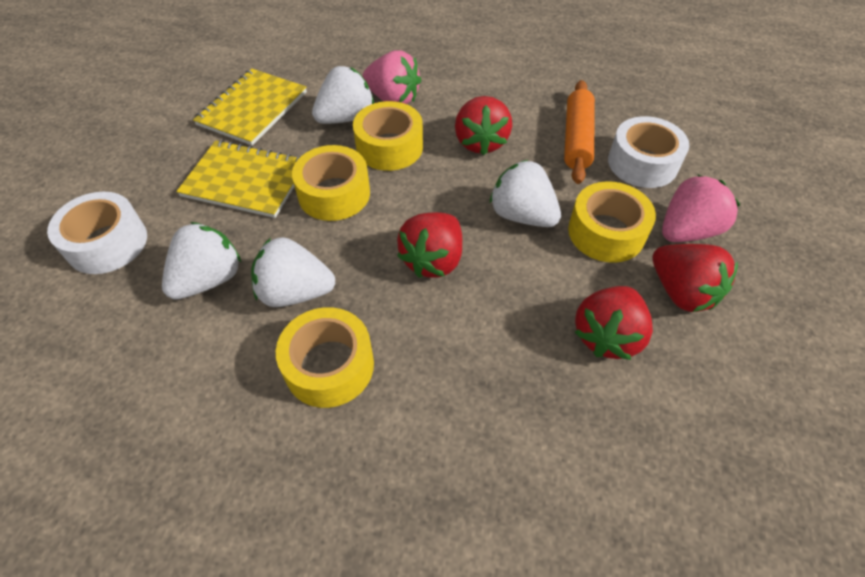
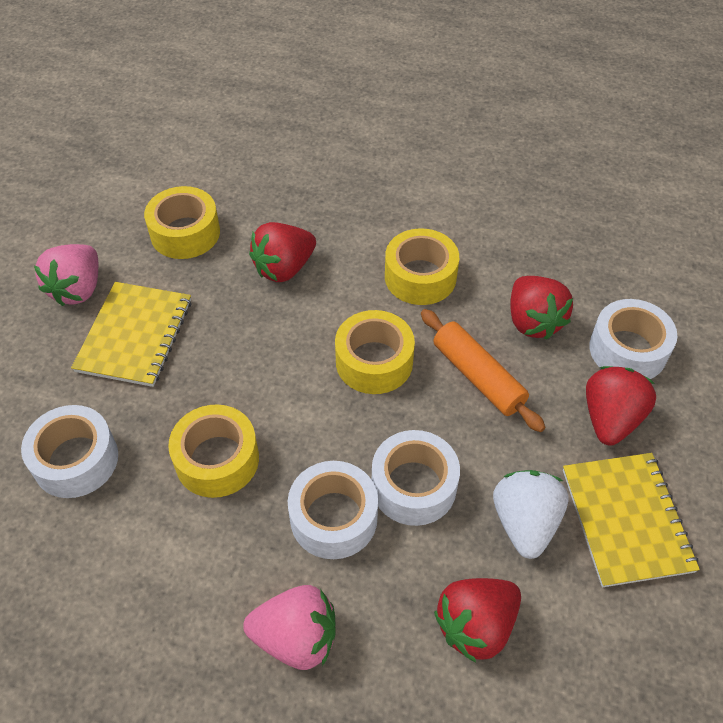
white strawberry: [162,222,241,300] [251,237,335,307] [312,66,374,124] [490,160,561,227] = 4 -> [493,470,568,559] = 1
white tape: [47,192,147,274] [608,116,689,188] = 2 -> [21,405,118,498] [288,461,378,559] [372,430,460,526] [589,299,677,379] = 4

